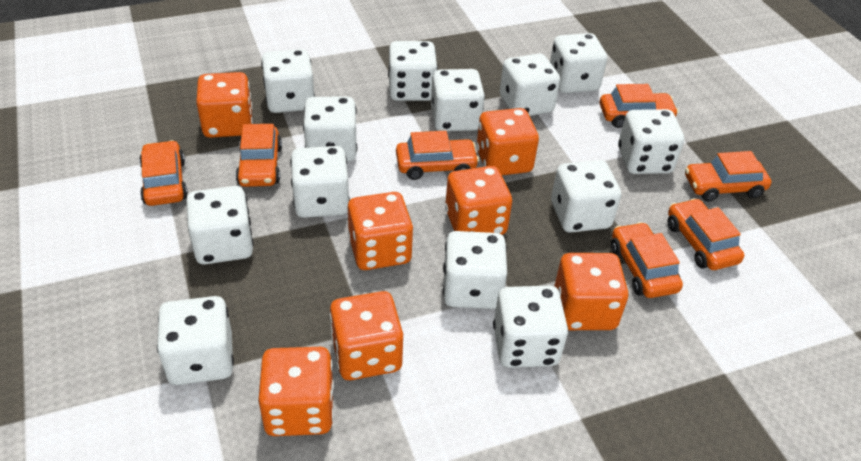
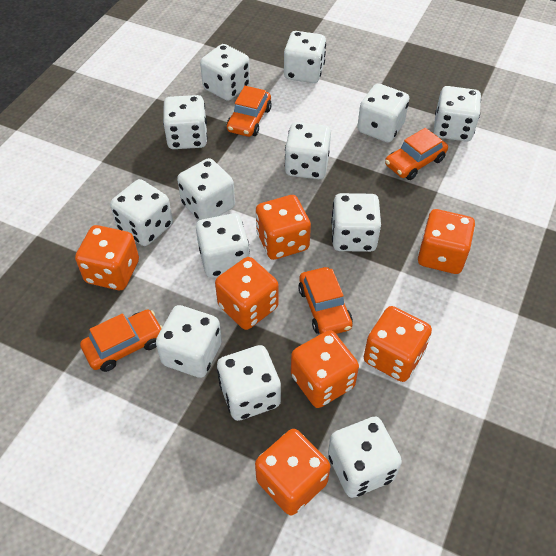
orange car: [139,140,188,206] [236,124,282,187] [396,131,479,180] [600,84,679,128] [611,222,683,298] [668,198,744,270] [685,151,772,201] = 7 -> [80,309,162,372] [227,86,272,137] [298,267,353,334] [385,128,448,180] = 4

